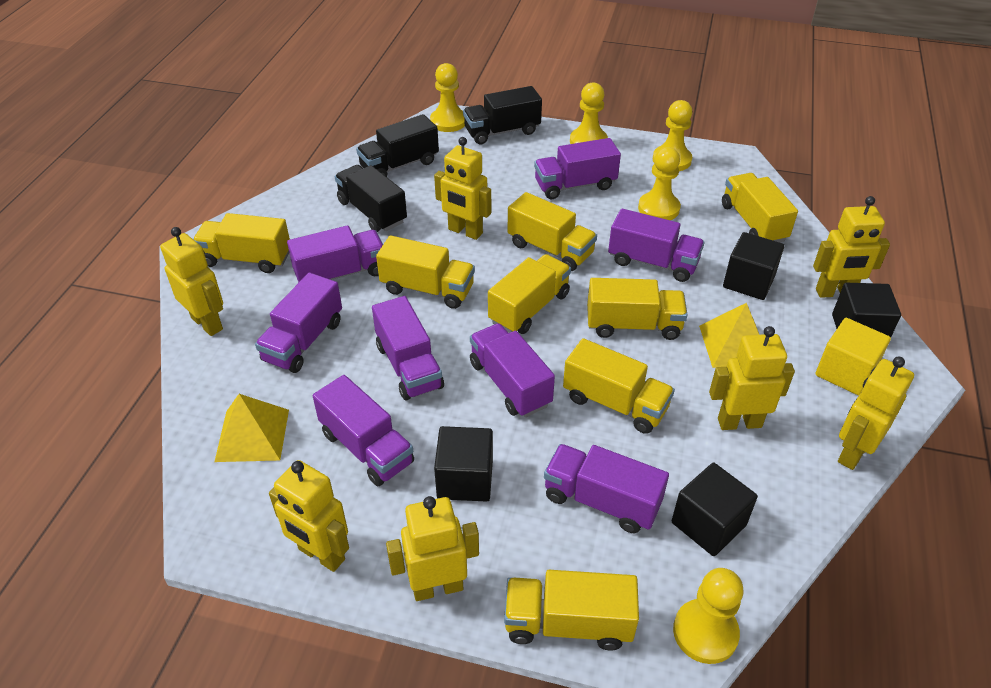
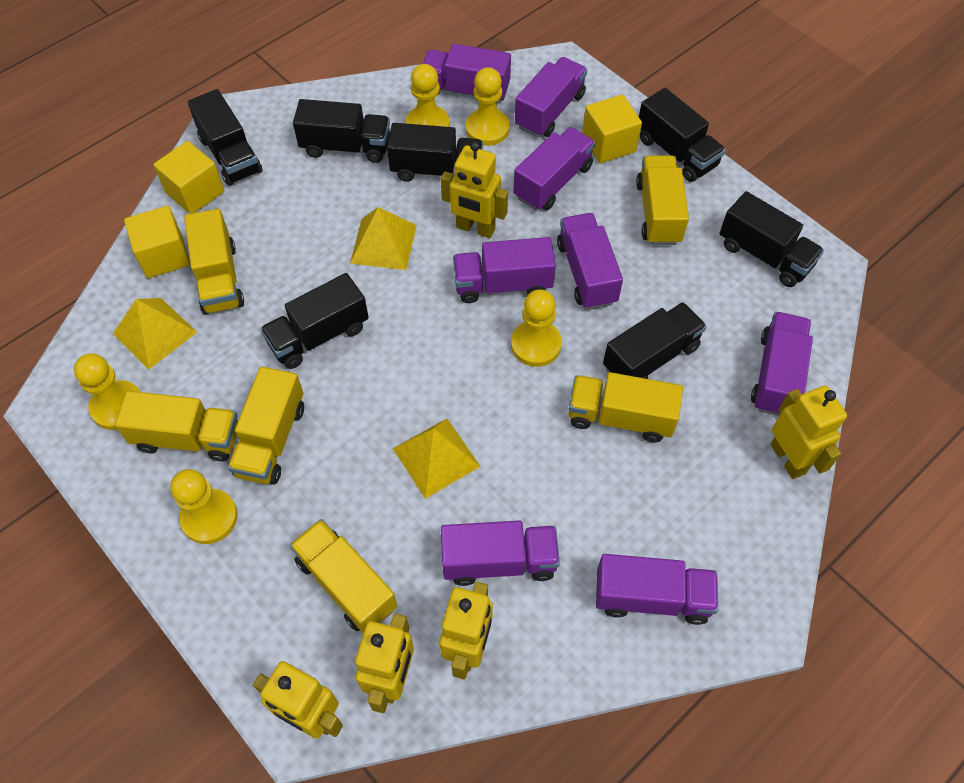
black cube: [434,426,493,502] [672,463,758,556] [723,232,784,300] [832,283,901,337] = 4 -> none = 0
black truck: [335,165,407,232] [356,114,439,177] [463,86,542,145] = 3 -> [187,89,262,186] [260,273,369,369] [293,99,390,163] [387,123,483,182] [603,302,707,379] [639,88,726,182] [719,191,824,287] = 7
yellow cube: [815,318,891,395] = 1 -> [124,206,191,278] [153,141,224,214] [582,95,642,163] = 3
yellow pyramid: [214,394,289,462] [699,303,759,368] = 2 -> [113,298,197,369] [350,207,417,270] [393,418,481,499] = 3
yellow robot: [160,227,223,336] [269,460,349,572] [386,496,479,601] [434,137,491,240] [709,326,795,430] [813,196,890,298] [838,356,914,470] = 7 -> [253,661,343,739] [355,613,414,713] [439,582,493,679] [441,141,508,238] [770,385,847,479] = 5
yellow truck: [193,213,290,273] [376,235,475,309] [488,254,571,334] [504,570,639,650] [508,192,597,271] [563,338,675,434] [587,278,688,340] [722,173,798,242] = 8 -> [115,391,238,462] [184,209,244,315] [228,367,304,485] [290,519,397,633] [568,372,683,443] [636,155,689,245] = 6

